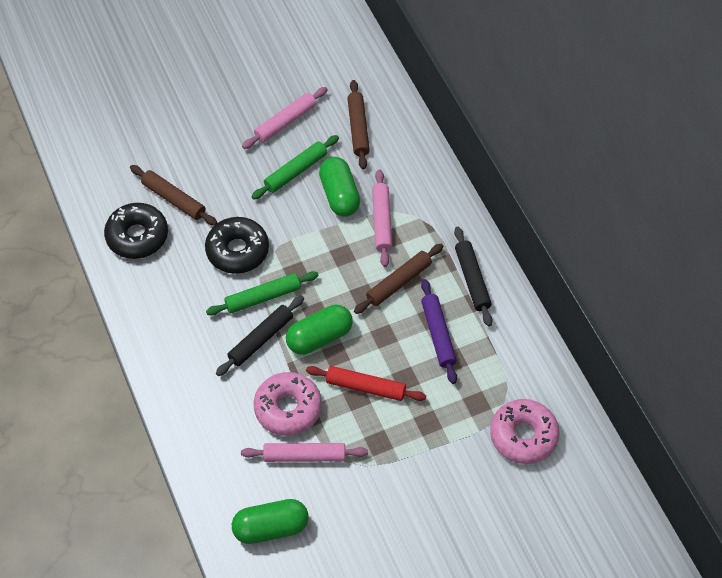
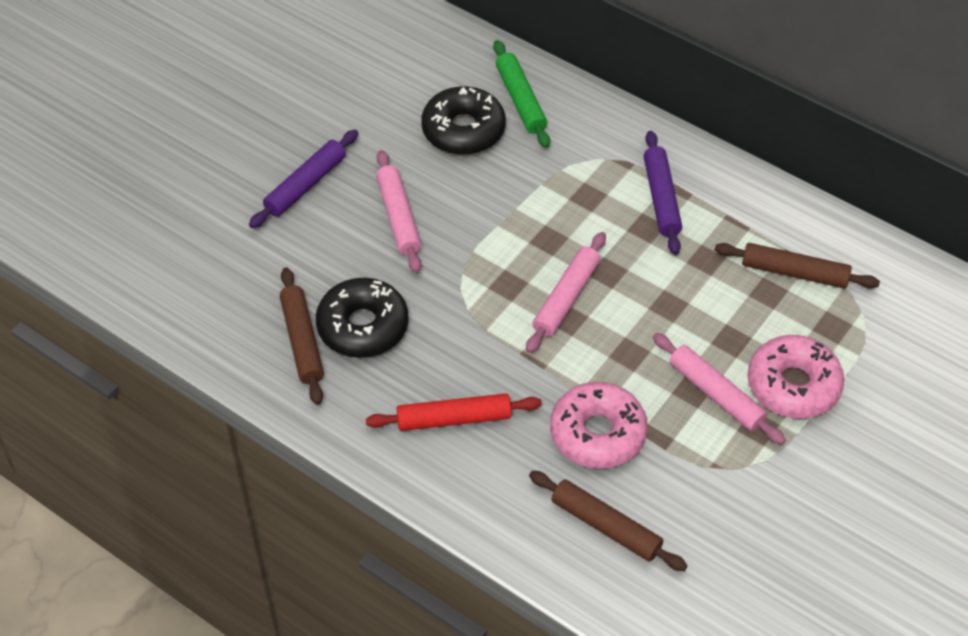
black rolling pin: [216,296,304,376] [454,227,492,326] = 2 -> none = 0
green capsule: [232,499,309,544] [286,305,353,355] [319,157,360,217] = 3 -> none = 0
green rolling pin: [206,271,319,316] [251,135,339,200] = 2 -> [493,40,550,148] = 1
purple rolling pin: [421,279,457,384] = 1 -> [249,130,358,228] [644,131,682,255] = 2

